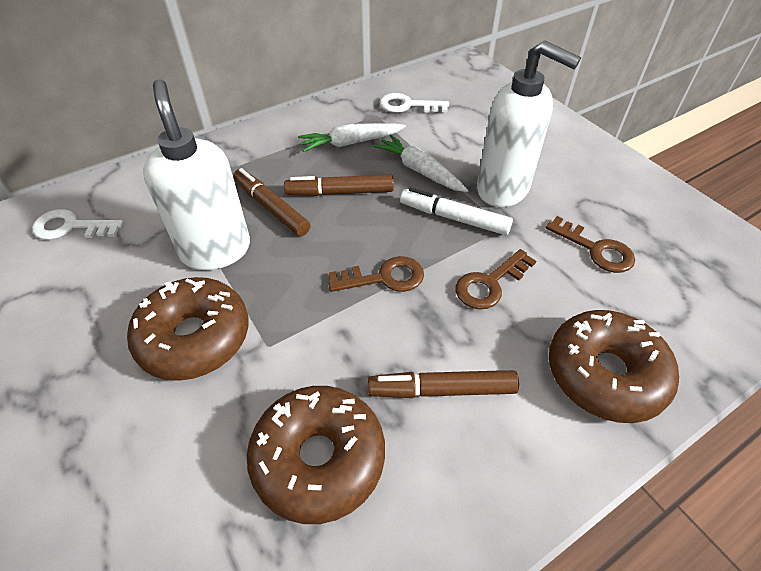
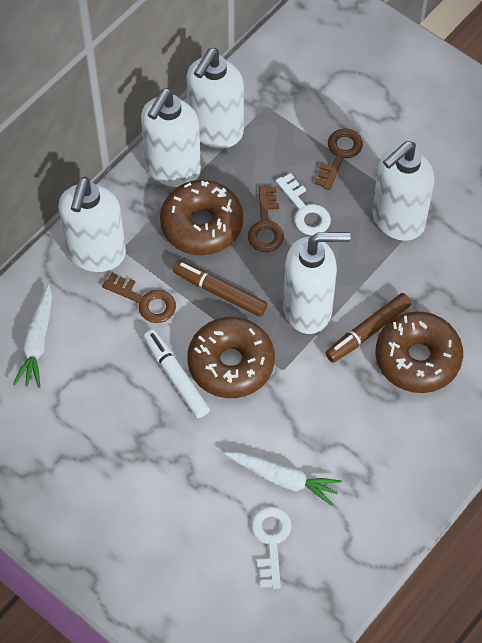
brown marker: [233,168,310,236] [284,175,394,196] [368,370,519,398] = 3 -> [173,260,267,317] [325,293,411,363] = 2
white soap dispenser: [143,79,250,270] [477,40,581,207] = 2 -> [58,177,126,272] [141,88,201,187] [186,48,244,148] [283,232,350,334] [372,141,435,241] = 5

